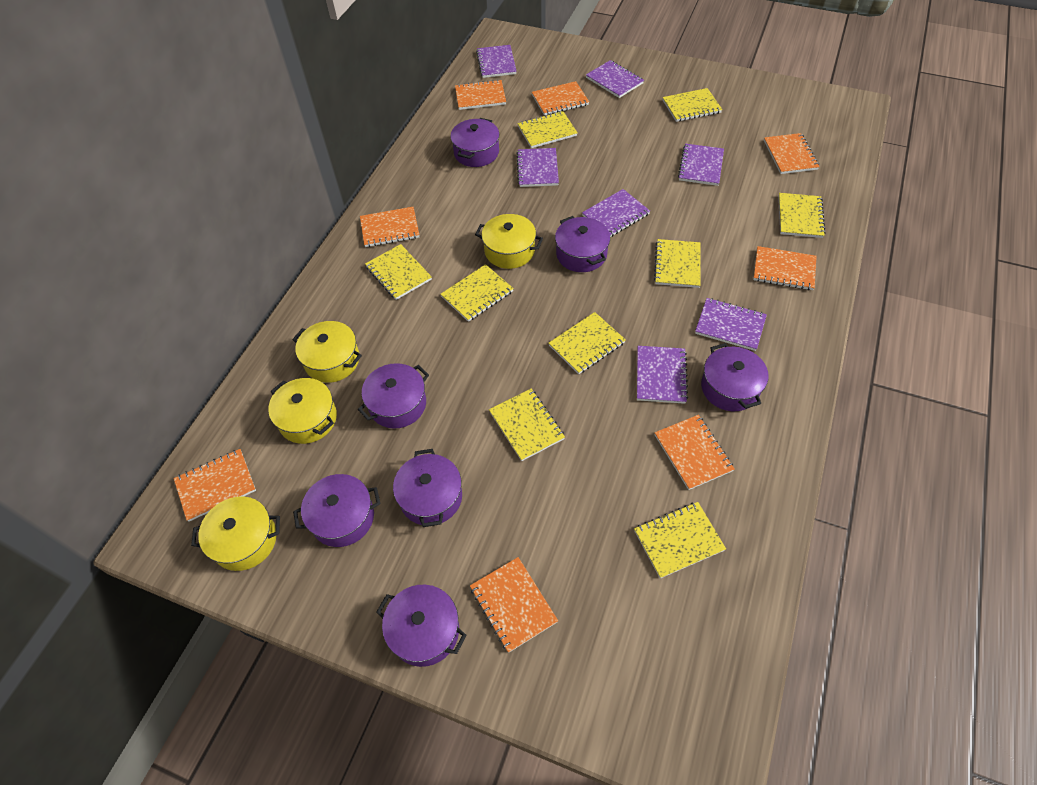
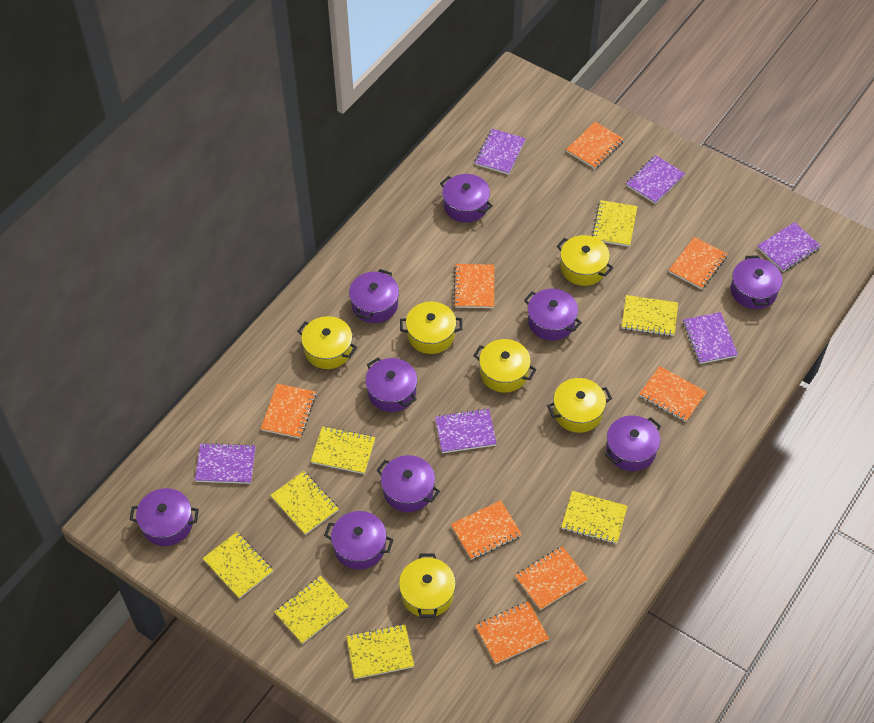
purple notebook: [476,45,517,78] [516,148,559,187] [582,189,650,237] [586,60,644,98] [637,346,688,404] [678,144,724,186] [695,298,767,351] = 7 -> [195,443,256,484] [435,408,497,453] [475,129,526,175] [626,155,685,204] [683,312,738,364] [757,222,821,272] = 6
purple pot: [293,474,380,547] [358,363,429,428] [376,585,467,667] [393,449,462,527] [450,118,500,167] [555,216,610,272] [701,343,768,411] = 7 -> [130,488,199,546] [324,511,394,570] [349,269,399,323] [365,357,417,412] [376,455,440,512] [440,174,493,223] [524,289,582,341] [605,415,661,471] [731,255,783,309] = 9
yellow notebook: [365,244,432,300] [440,264,514,322] [489,389,565,461] [518,111,577,148] [549,312,626,374] [634,502,726,579] [654,239,701,288] [663,88,722,122] [779,193,826,238] = 9 -> [203,532,273,599] [270,471,339,535] [275,576,349,644] [311,426,375,474] [346,624,414,679] [561,491,628,544] [592,200,638,247] [622,295,678,336] = 8
yellow pot: [191,496,280,571] [268,378,337,444] [292,321,362,383] [475,214,543,269] = 4 -> [297,316,357,369] [399,553,456,618] [400,302,462,354] [474,339,537,393] [547,378,612,433] [557,235,613,286] = 6

